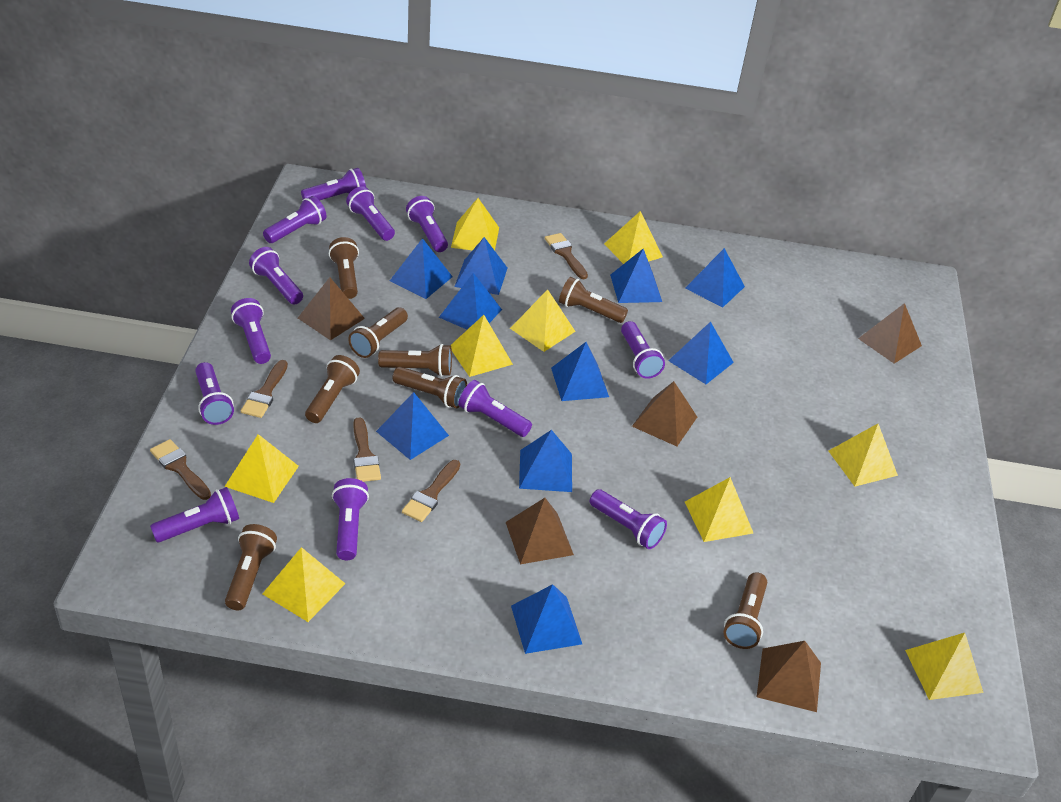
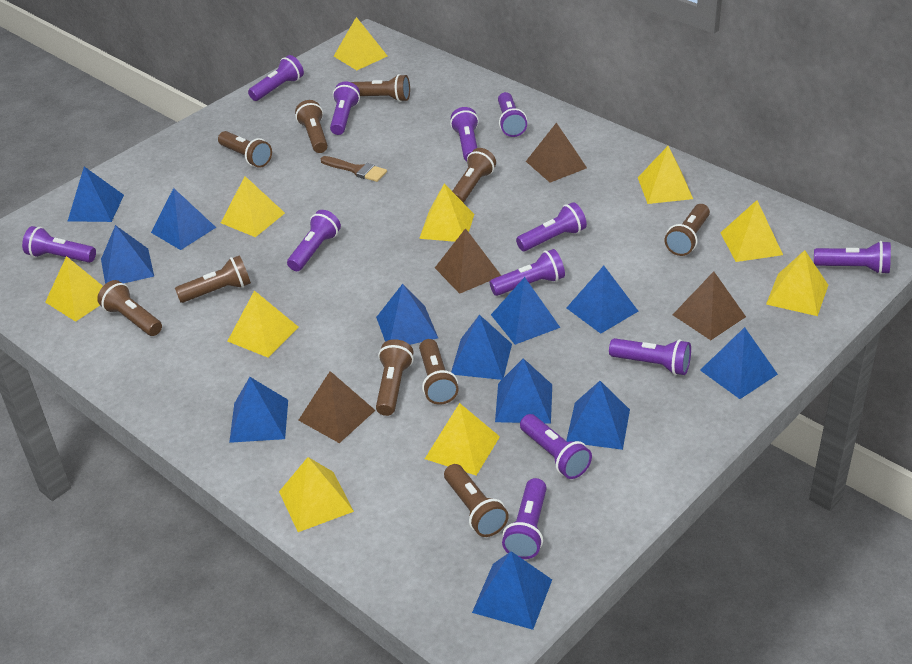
blue pyramid: [376,392,449,460] [390,238,453,299] [439,273,502,330] [454,237,507,295] [511,584,582,654] [519,430,572,492] [551,342,609,401] [610,249,662,303] [668,322,734,384] [685,248,745,308] = 10 -> [68,167,124,222] [101,225,154,284] [151,188,216,250] [229,377,288,443] [376,284,438,345] [451,315,512,380] [472,551,552,630] [491,277,560,345] [495,358,552,424] [566,381,630,450] [567,266,638,334] [700,327,778,399] = 12
brown brush: [150,439,211,500] [241,360,288,418] [353,417,381,482] [402,460,460,522] [545,233,588,279] = 5 -> [321,156,387,182] = 1
brown flashlight: [225,524,277,610] [305,355,360,423] [329,237,359,299] [348,307,408,358] [378,344,452,377] [392,367,467,408] [559,277,628,323] [723,572,767,649] = 8 -> [97,280,162,336] [175,255,251,303] [218,131,272,168] [295,100,328,153] [351,74,410,102] [376,339,414,416] [419,339,458,405] [444,464,509,537] [452,148,496,203] [665,204,710,256] = 10
brown pyramid: [298,277,365,340] [506,498,574,564] [632,381,697,446] [757,641,821,712] [858,303,922,364] = 5 -> [298,371,376,443] [435,228,501,294] [526,122,587,182] [672,272,746,340] = 4
yellow pyramid: [224,434,299,503] [262,547,346,622] [451,198,499,250] [451,315,513,377] [510,289,576,352] [604,211,663,264] [685,477,753,542] [829,424,898,486] [905,633,984,700] = 9 -> [45,256,103,322] [221,176,285,237] [227,290,298,357] [279,457,354,532] [334,17,387,70] [419,184,474,242] [425,403,500,476] [638,146,693,204] [720,200,783,262] [766,250,828,316] = 10

